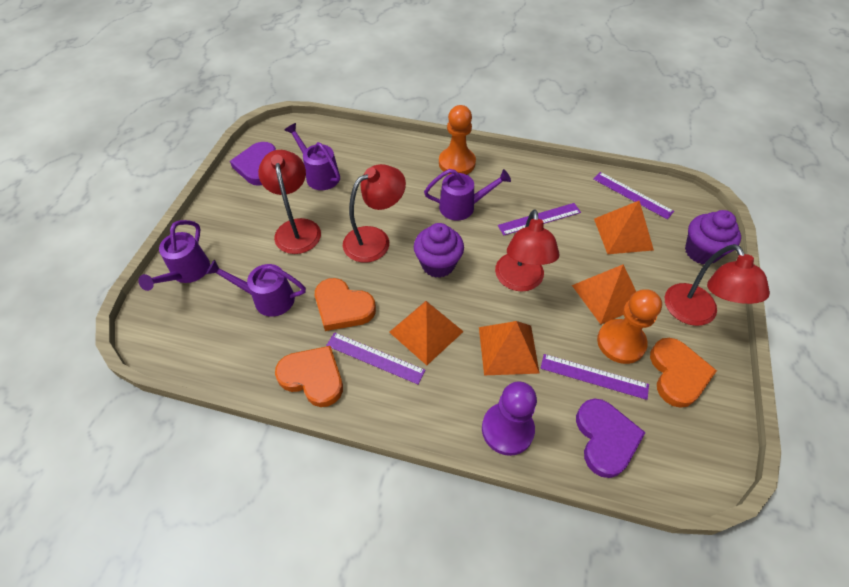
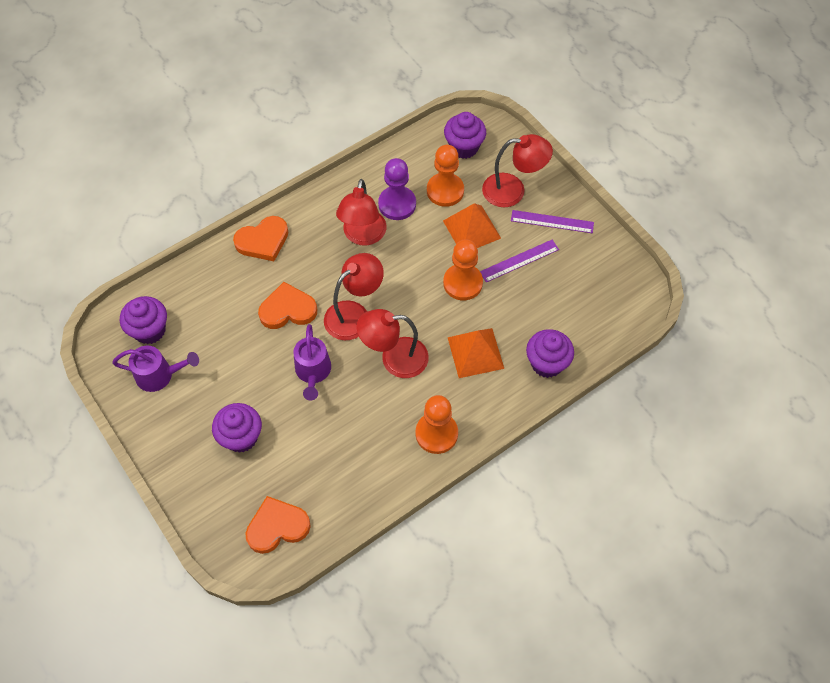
orange pawn: [439,105,476,175] [597,289,662,364] = 2 -> [416,395,458,454] [427,145,464,207] [443,240,483,300] = 3
orange pyramid: [389,301,464,365] [479,321,540,375] [572,264,636,324] [594,201,654,254] = 4 -> [443,203,501,248] [447,328,504,378] = 2
purple cupcake: [414,223,464,278] [685,210,741,264] = 2 -> [120,296,167,344] [212,403,262,453] [444,112,486,159] [526,329,574,378] = 4
purple heart: [230,142,276,186] [576,399,646,478] = 2 -> none = 0
purple ruler: [326,332,425,385] [498,203,581,235] [540,354,649,400] [593,172,674,219] = 4 -> [480,240,559,282] [511,210,594,233] = 2
purple watering can: [138,220,210,291] [206,260,306,317] [285,123,340,190] [424,169,511,221] = 4 -> [112,346,199,392] [293,324,331,401] = 2

